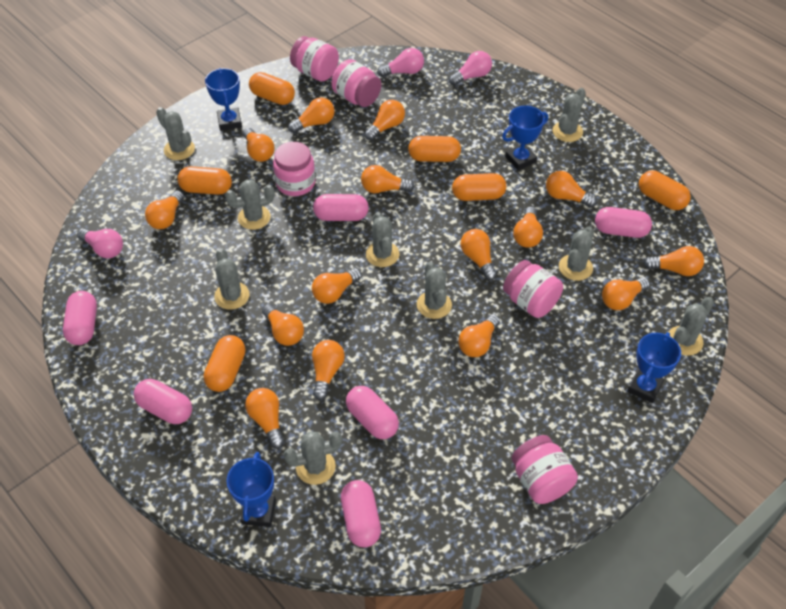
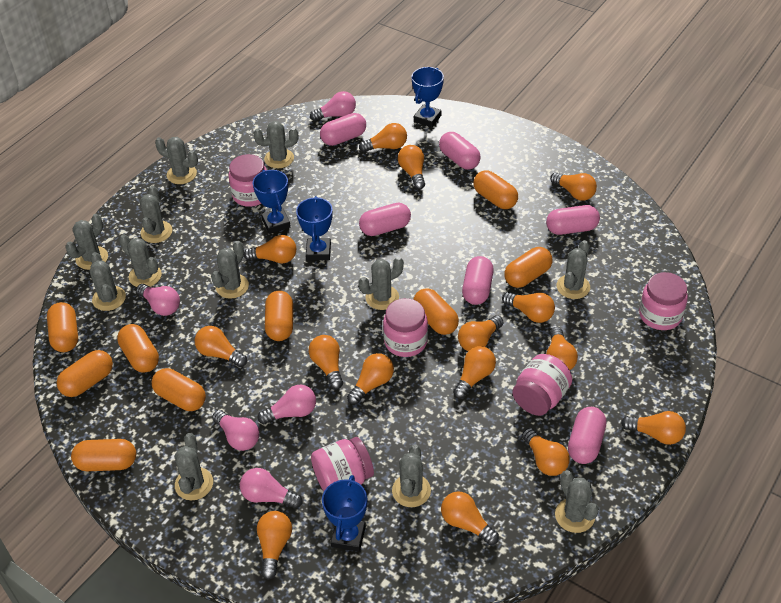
grey cactus: [156,107,195,160] [214,248,250,310] [225,180,275,230] [284,431,342,485] [366,212,400,267] [417,262,452,319] [553,88,586,142] [559,226,594,281] [669,297,714,356] = 9 -> [65,214,108,270] [90,252,126,311] [119,234,162,287] [140,186,172,243] [155,137,198,184] [175,433,213,500] [211,241,249,299] [253,121,298,168] [359,257,404,310] [392,444,431,507] [555,470,599,533] [557,240,590,299] = 12
orange capsule: [177,166,232,195] [204,335,245,392] [249,72,295,105] [408,136,461,162] [452,173,506,201] [639,170,691,210] = 6 -> [47,302,78,352] [57,350,113,397] [71,439,136,471] [117,324,159,373] [152,368,206,411] [265,291,293,341] [413,288,459,335] [474,170,518,209] [504,247,552,288] = 9
pink light bulb: [77,228,123,258] [377,48,424,77] [449,51,492,86] = 3 -> [136,284,180,316] [212,410,259,451] [240,468,303,509] [258,385,316,424] [310,91,356,121] = 5

